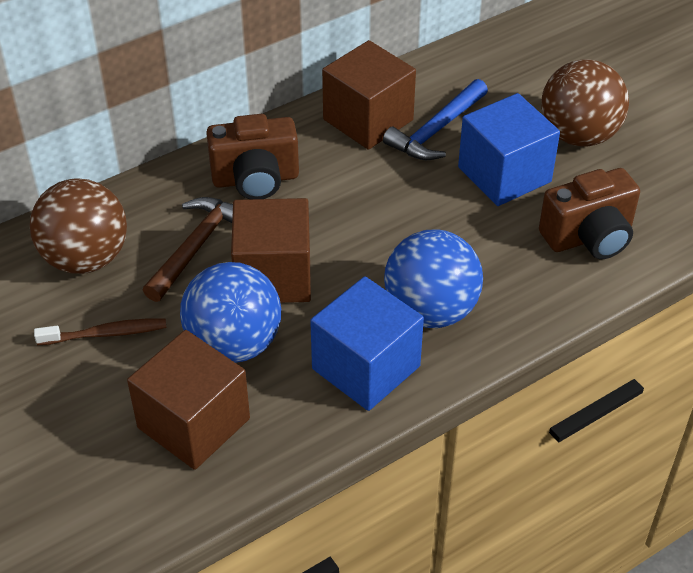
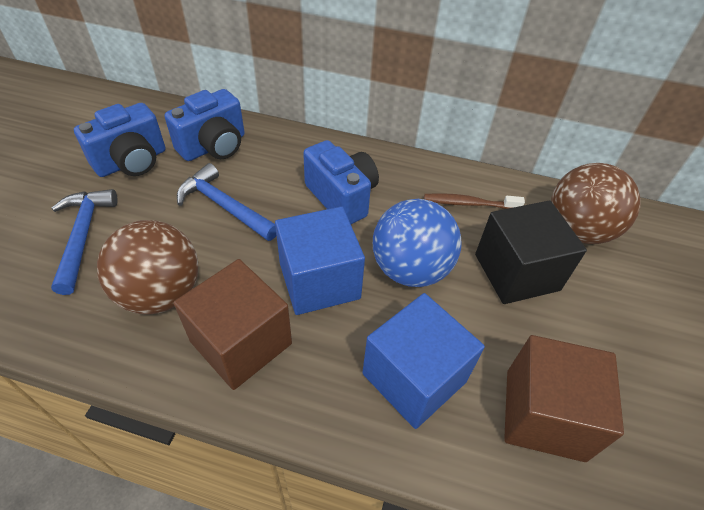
black cube: none = 0 -> [475,201,587,304] = 1
blue ball: [180,262,281,363] [384,229,483,328] = 2 -> [373,199,462,287] = 1
blue camera: none = 0 -> [74,103,165,177] [164,89,244,161] [303,140,379,224] = 3
blue hammer: [383,79,488,160] = 1 -> [51,189,118,295] [177,163,276,241] = 2
brown camera: [206,114,299,199] [539,168,640,259] = 2 -> none = 0
brown cube: [127,330,250,470] [231,198,311,303] [322,40,416,150] = 3 -> [174,259,292,390] [504,335,624,462] = 2
brown hammer: [143,197,233,302] = 1 -> none = 0

